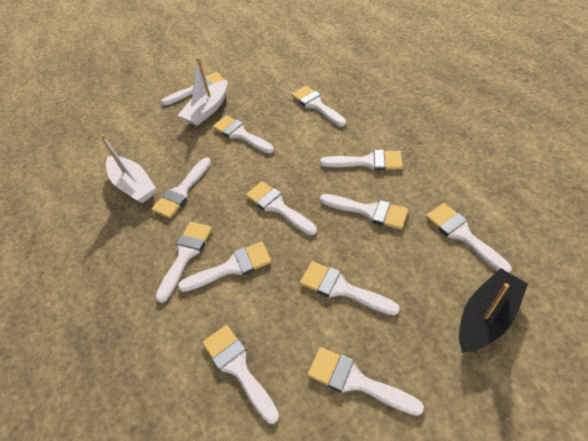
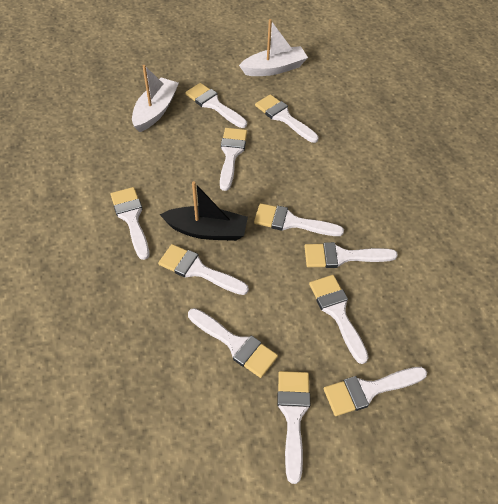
white brush: [151,158,211,218] [155,222,212,303] [161,72,224,105] [177,242,271,292] [202,325,279,424] [213,115,274,154] [246,181,317,235] [291,86,346,127] [300,261,400,315] [307,347,424,416] [320,150,403,171] [320,194,408,229] [426,203,512,273] = 13 -> [111,187,149,260] [158,244,249,295] [185,83,247,128] [188,308,278,378] [220,128,247,191] [254,203,344,236] [255,94,319,143] [277,371,310,484] [305,242,398,268] [309,275,369,364] [324,367,427,416] = 11

